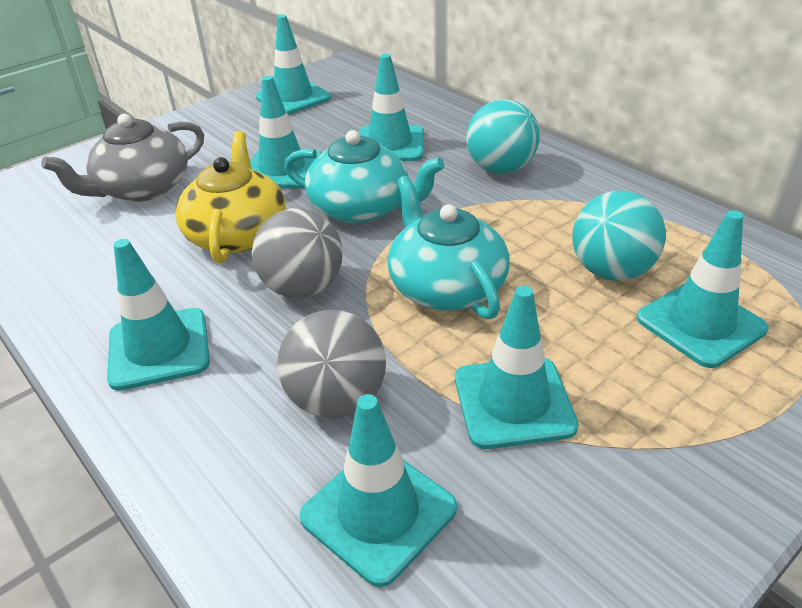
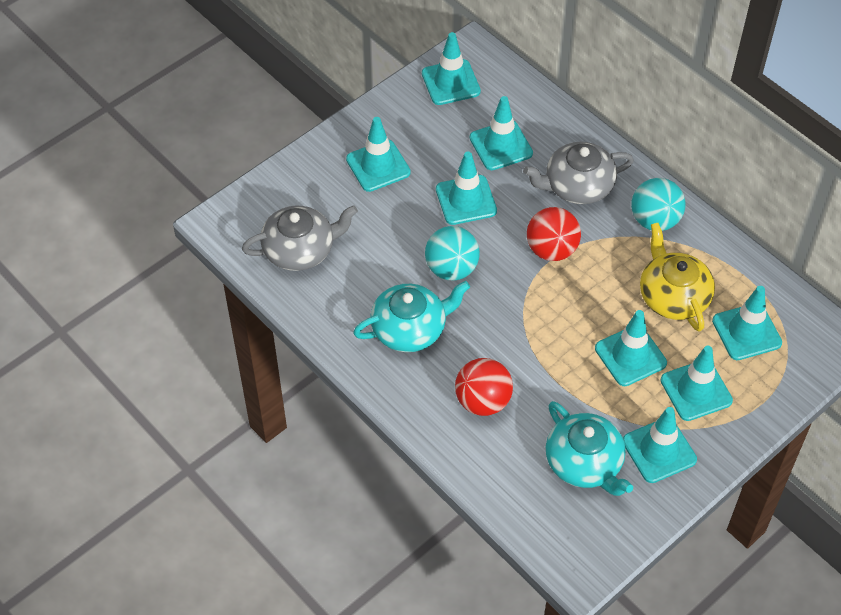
grey ball: [252,208,343,298] [277,310,386,418] = 2 -> none = 0
grey teapot: [41,114,204,201] = 1 -> [242,205,358,271] [523,142,634,204] = 2
red ball: none = 0 -> [455,358,513,416] [527,207,581,261] = 2
turquoise traffic cone: [107,239,210,391] [250,76,322,189] [256,14,331,115] [299,394,457,587] [359,54,424,161] [455,286,579,449] [637,210,768,368] = 7 -> [346,117,411,192] [422,32,481,105] [436,152,497,225] [470,96,533,170] [595,310,667,386] [623,407,697,483] [660,345,733,421] [712,286,782,360] = 8

